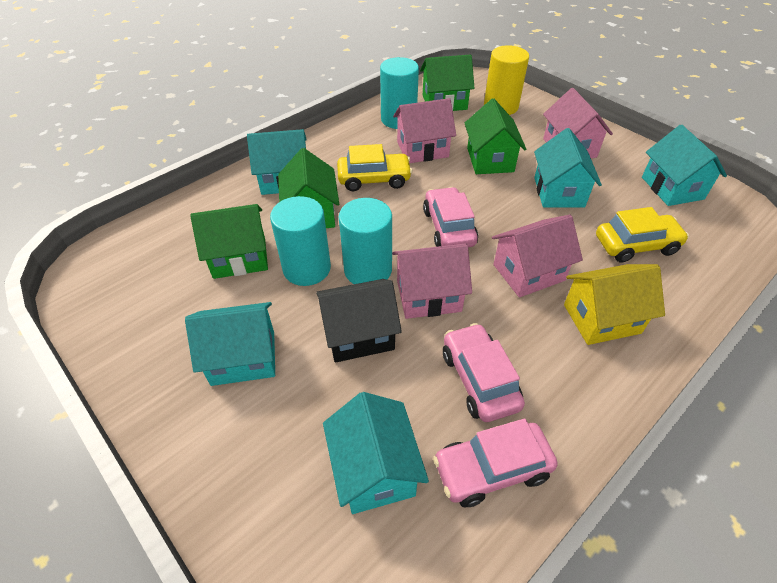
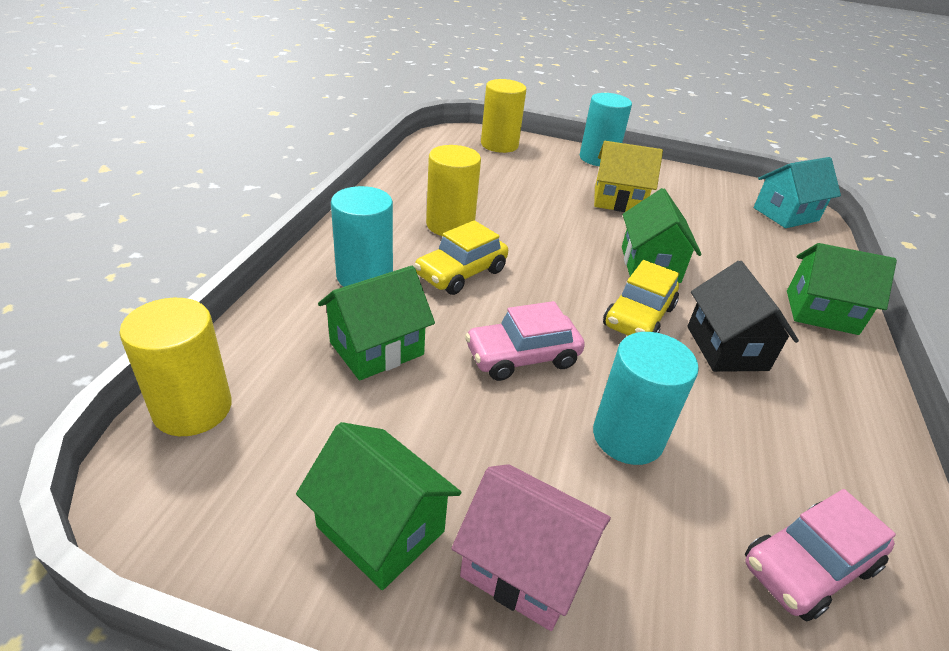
pink car: [423,187,478,247] [433,419,558,507] [443,323,525,422] = 3 -> [465,301,585,381] [745,489,896,621] = 2
pink house: [392,243,472,319] [393,98,456,163] [492,215,583,297] [543,88,613,158] = 4 -> [451,464,611,631] = 1
turquoise house: [185,302,275,386] [247,129,307,195] [323,392,429,514] [534,128,602,208] [642,125,727,206] = 5 -> [754,157,841,228] = 1
yellow cylinder: [484,45,529,115] = 1 -> [119,298,232,436] [426,145,481,236] [481,79,526,153] = 3

